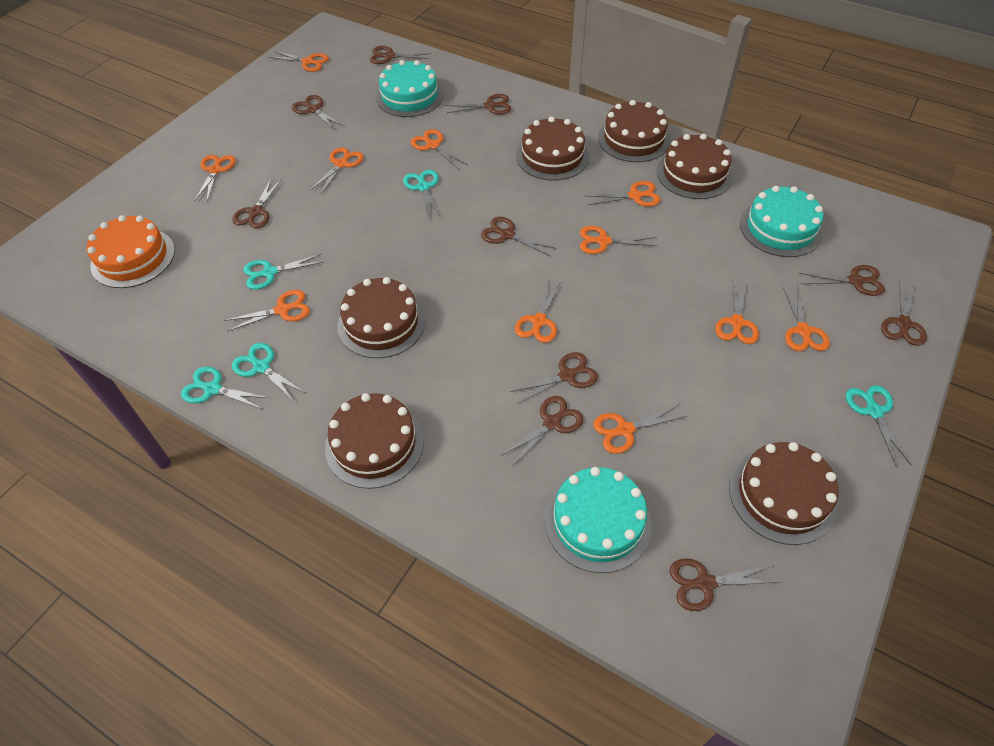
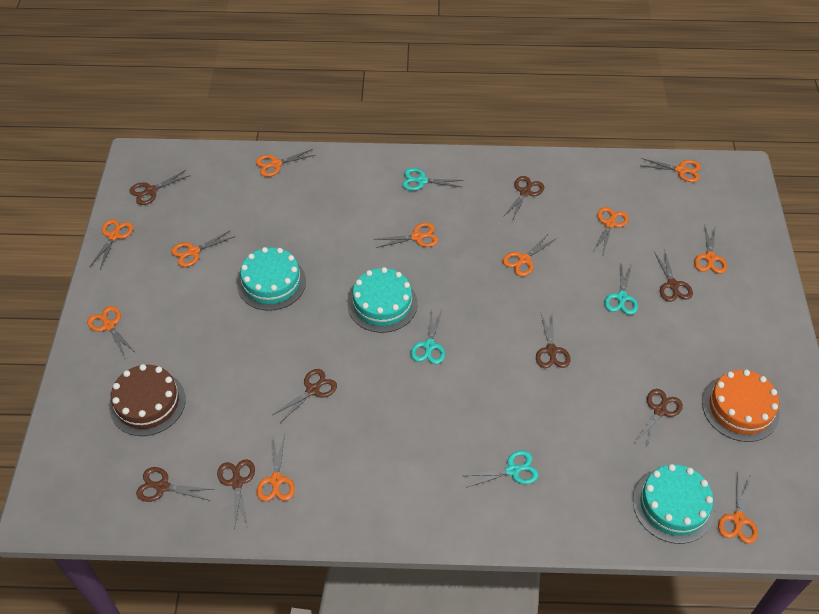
brown cake: [325,393,424,489] [337,277,426,358] [516,116,589,181] [598,100,670,162] [657,134,733,199] [729,442,838,545] = 6 -> [110,364,186,436] = 1
brown scissors: [232,179,282,229] [292,95,344,130] [370,46,431,64] [445,94,511,115] [481,217,557,256] [501,396,584,465] [510,352,598,404] [670,558,778,611] [799,265,885,296] [881,282,927,346] = 10 -> [129,170,190,205] [136,467,214,502] [217,459,255,531] [273,369,337,423] [503,176,544,221] [536,314,571,368] [634,389,683,450] [654,249,693,302] = 8
turquoise scissors: [181,366,270,410] [232,343,306,400] [243,254,323,290] [403,170,441,218] [846,385,911,467] = 5 -> [402,168,464,191] [411,309,445,364] [464,450,539,488] [604,264,638,315] = 4

